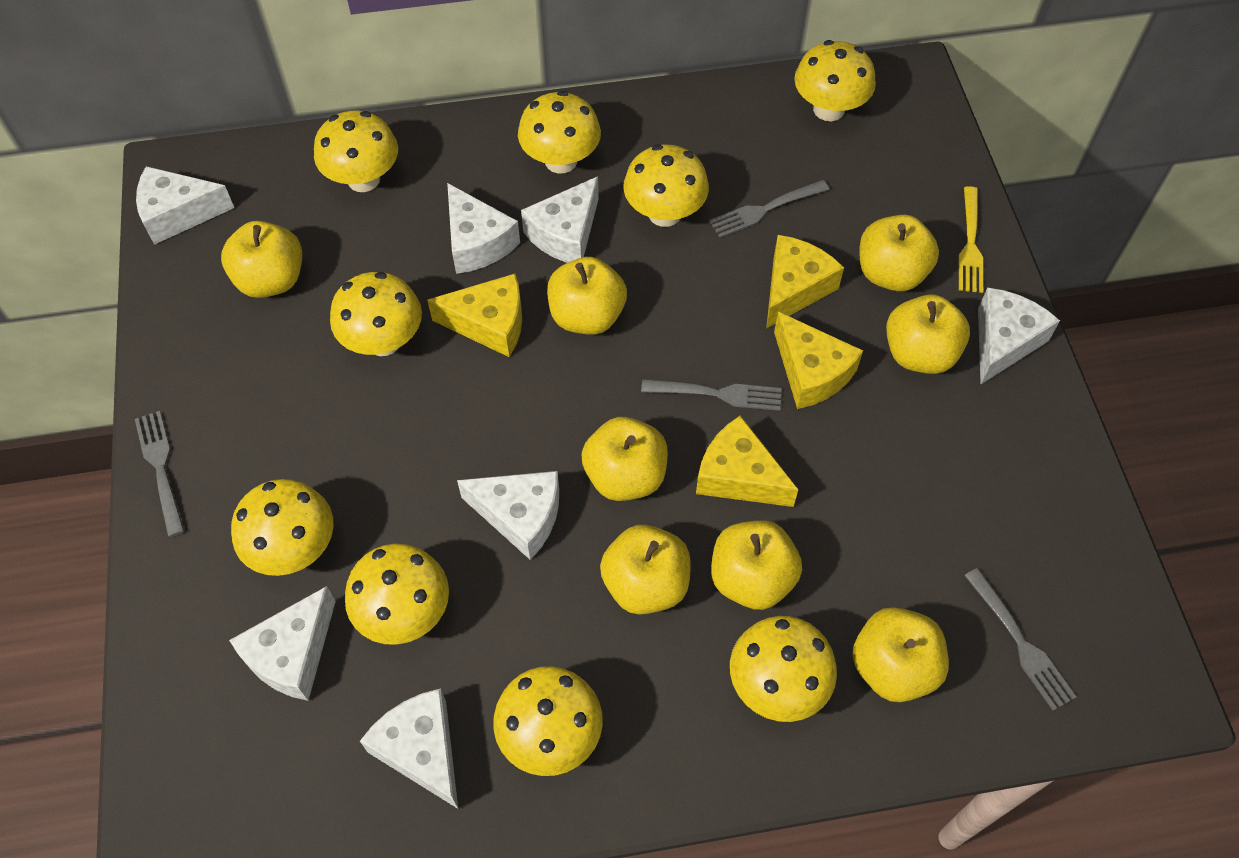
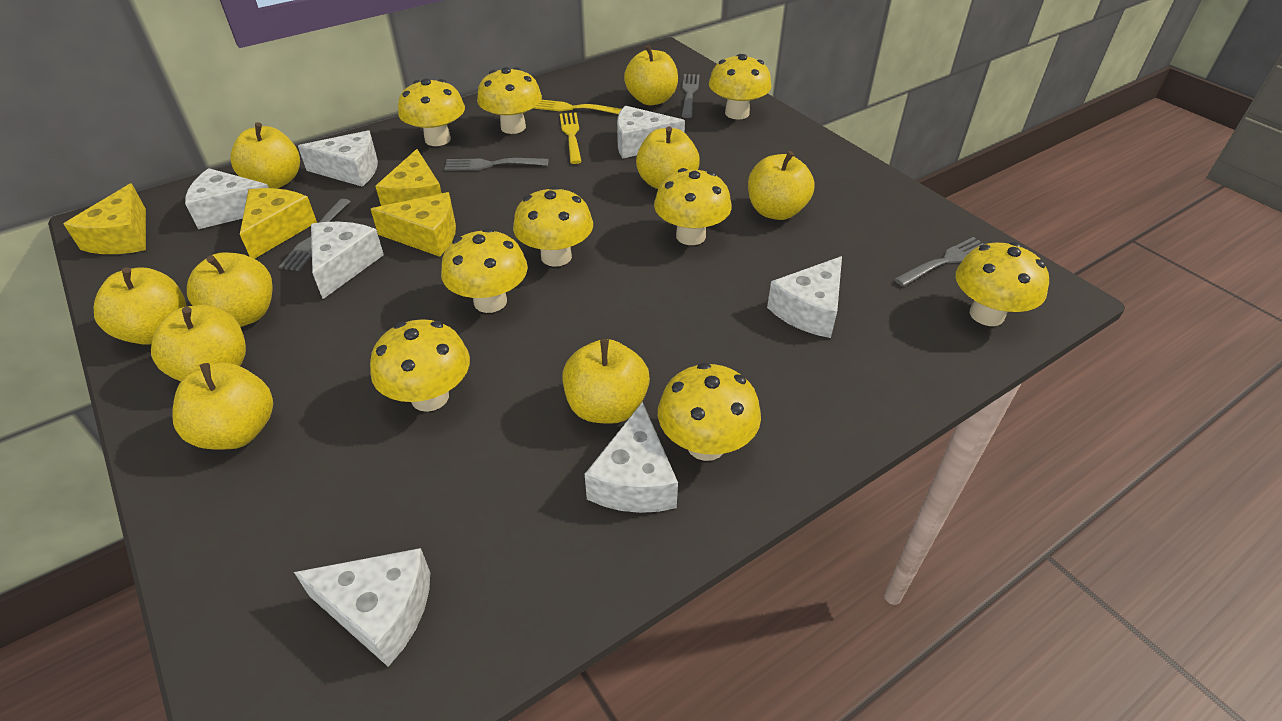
yellow apple: [221,221,302,298] [547,257,627,335] [581,417,668,501] [600,525,691,615] [711,520,802,610] [852,607,949,702] [860,215,939,291] [886,294,970,374] = 8 -> [93,267,187,345] [151,305,246,381] [172,362,273,449] [187,252,273,327] [230,122,300,189] [562,339,650,424] [624,45,678,105] [636,126,700,189] [748,151,815,220] = 9
yellow fork: [959,186,983,293] = 1 -> [533,100,622,114] [560,113,582,164] = 2

